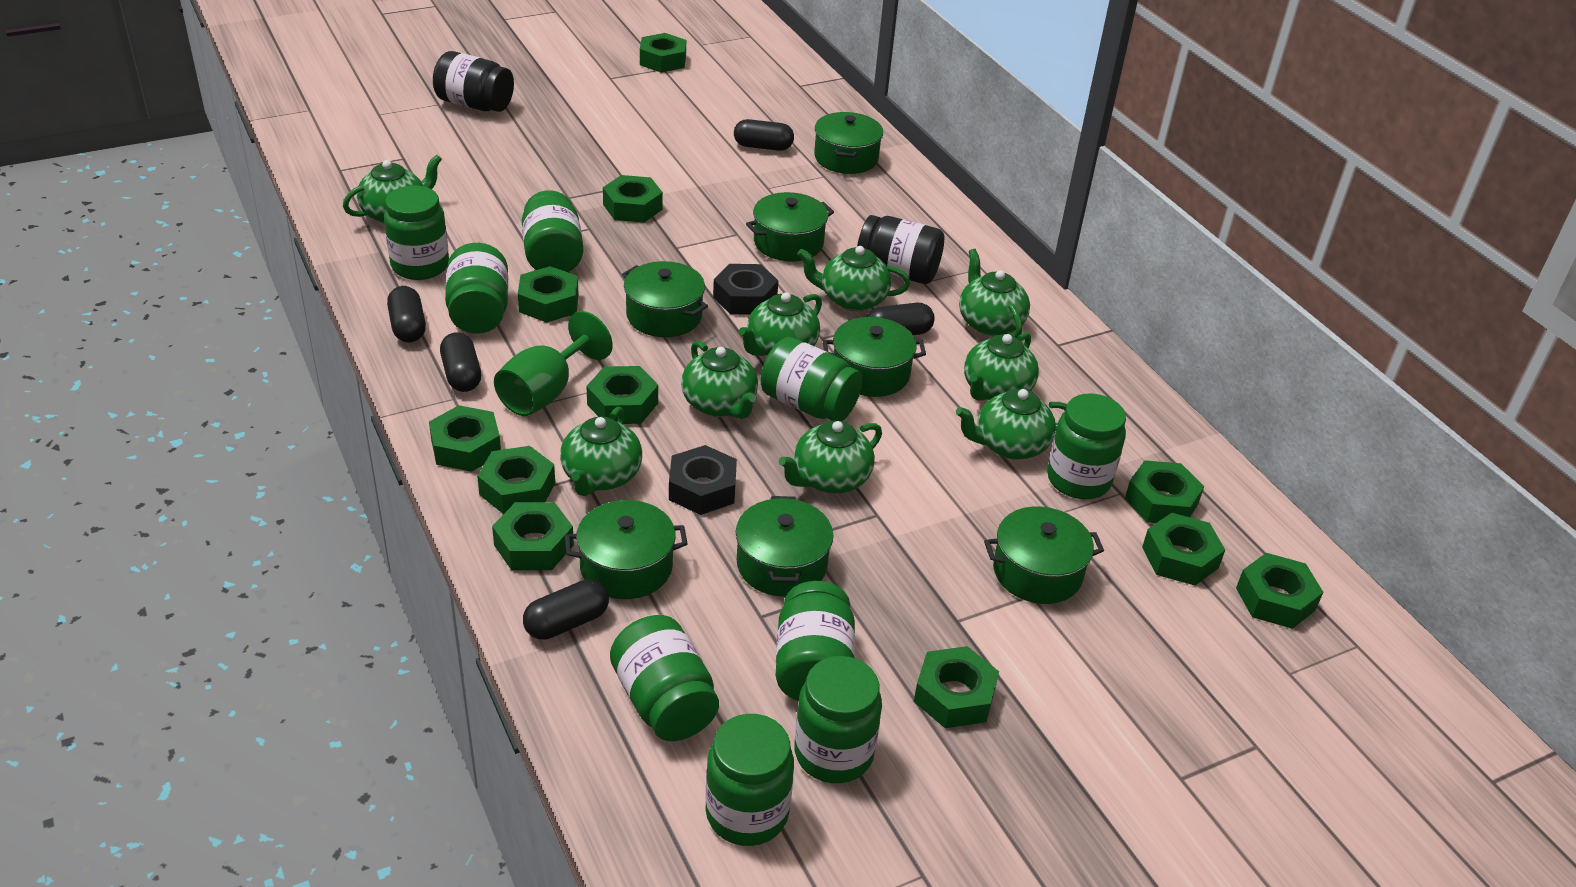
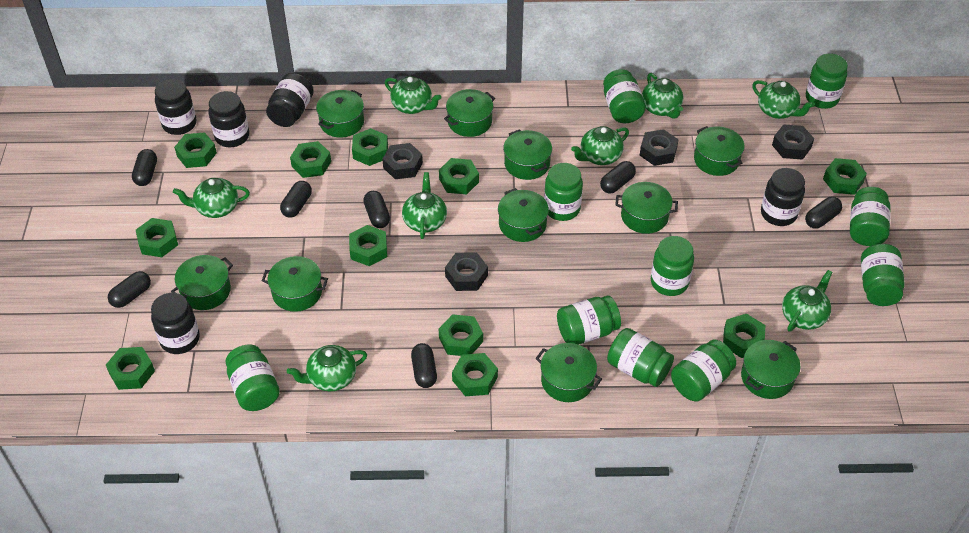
black capsule: [387,286,426,342] [440,332,481,392] [523,579,609,640] [734,119,794,151] [866,303,935,335] = 5 -> [108,271,151,308] [132,149,157,186] [280,181,312,218] [363,191,390,228] [411,343,437,388] [600,161,636,194] [805,196,842,229] = 7
black jar: [433,51,514,112] [857,215,944,284] = 2 -> [151,293,200,354] [155,79,197,135] [208,91,249,147] [266,73,314,127] [761,168,805,226] = 5
black nut: [669,445,737,515] [713,264,778,315] = 2 -> [382,143,423,179] [445,252,488,291] [640,129,679,166] [772,124,814,160] = 4
green goblet: [494,311,613,416] = 1 -> none = 0
green jar: [384,185,449,280] [445,243,508,334] [522,190,583,272] [610,615,719,741] [705,714,794,846] [760,337,863,421] [776,581,855,701] [794,656,882,783] [1047,393,1126,499] = 9 -> [225,345,280,411] [544,163,583,221] [557,295,621,345] [603,69,646,123] [607,328,674,387] [651,236,694,296] [671,340,736,402] [806,54,848,109] [850,187,891,246] [861,244,905,306] = 10
green pot: [565,500,687,599] [622,261,708,337] [736,496,833,597] [746,192,834,261] [814,112,883,174] [823,317,926,397] [984,507,1104,604] = 7 -> [171,255,233,310] [262,256,328,312] [316,90,364,138] [444,89,495,137] [498,188,549,242] [503,129,552,180] [535,343,602,402] [615,182,678,234] [694,126,745,176] [741,340,801,399] = 10
green teapot: [343,155,442,223] [560,407,642,496] [681,340,758,419] [739,292,822,356] [779,420,882,494] [797,246,910,311] [956,389,1067,460] [959,249,1030,338] [964,332,1039,401] = 9 -> [173,178,250,218] [287,345,367,391] [385,76,442,114] [402,172,447,239] [571,126,629,165] [642,73,684,119] [752,80,815,119] [782,270,833,332] = 8

